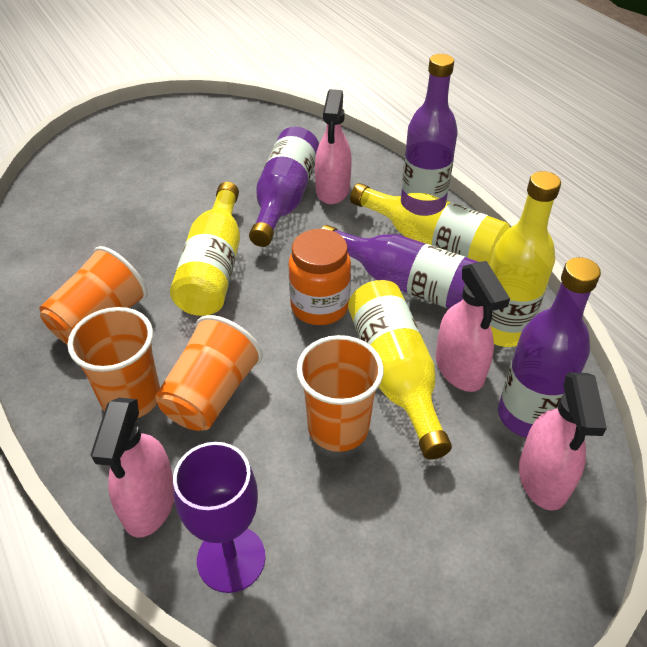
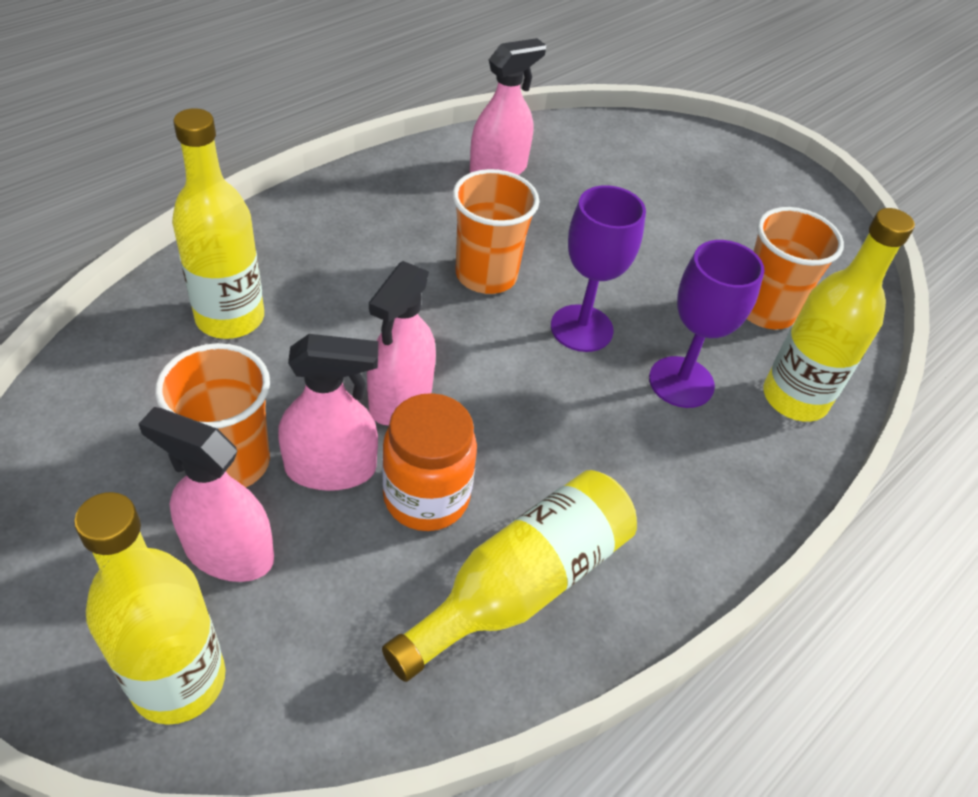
orange cup: [39,246,148,345] [67,307,160,418] [155,315,263,431] [297,335,384,452] = 4 -> [155,343,270,487] [452,169,539,294] [747,207,844,330] = 3
purple bottle: [249,127,319,247] [321,225,478,309] [401,54,458,201] [498,257,601,438] = 4 -> none = 0
purple goblet: [173,442,266,593] = 1 -> [551,185,646,352] [649,240,765,408] = 2

